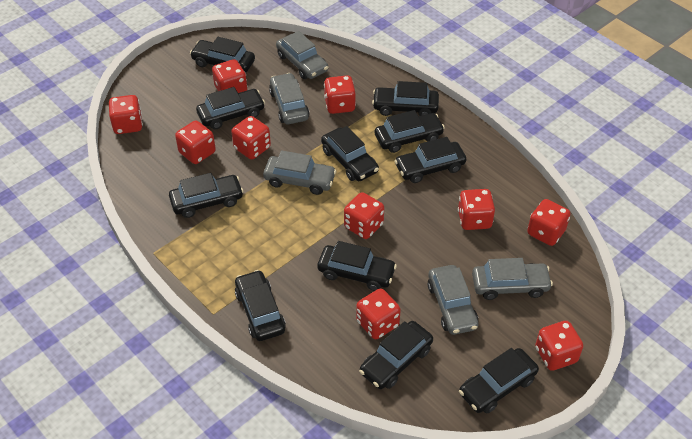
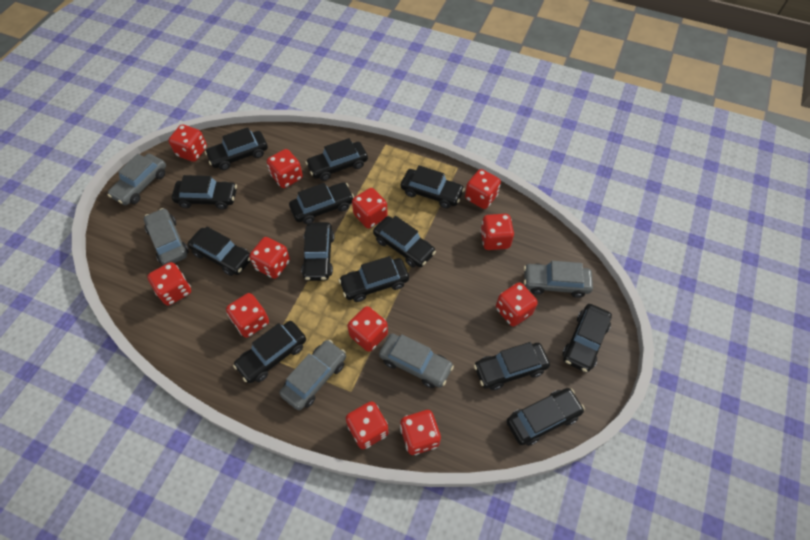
black car: [169,173,244,218] [190,37,255,73] [196,87,265,129] [235,270,286,341] [317,241,397,291] [321,126,379,181] [359,321,433,389] [372,81,439,116] [375,110,445,153] [394,137,466,183] [459,348,539,413] = 11 -> [172,175,237,210] [188,227,251,276] [205,127,268,170] [233,321,306,383] [289,182,354,224] [301,222,334,281] [305,138,368,181] [339,256,409,302] [373,216,436,268] [401,165,465,209] [474,342,550,390] [507,388,585,446] [562,304,612,372] = 13
red dice: [109,95,143,134] [175,121,216,164] [212,59,247,93] [231,116,271,159] [324,76,356,114] [344,192,384,239] [356,289,401,339] [458,189,495,230] [527,199,570,246] [535,321,583,371] = 10 -> [147,262,191,306] [168,124,207,162] [226,293,269,338] [250,237,290,279] [267,149,303,188] [346,401,388,449] [347,306,388,352] [352,188,388,229] [400,410,441,455] [465,169,501,209] [480,214,514,250] [496,283,538,327] = 12

